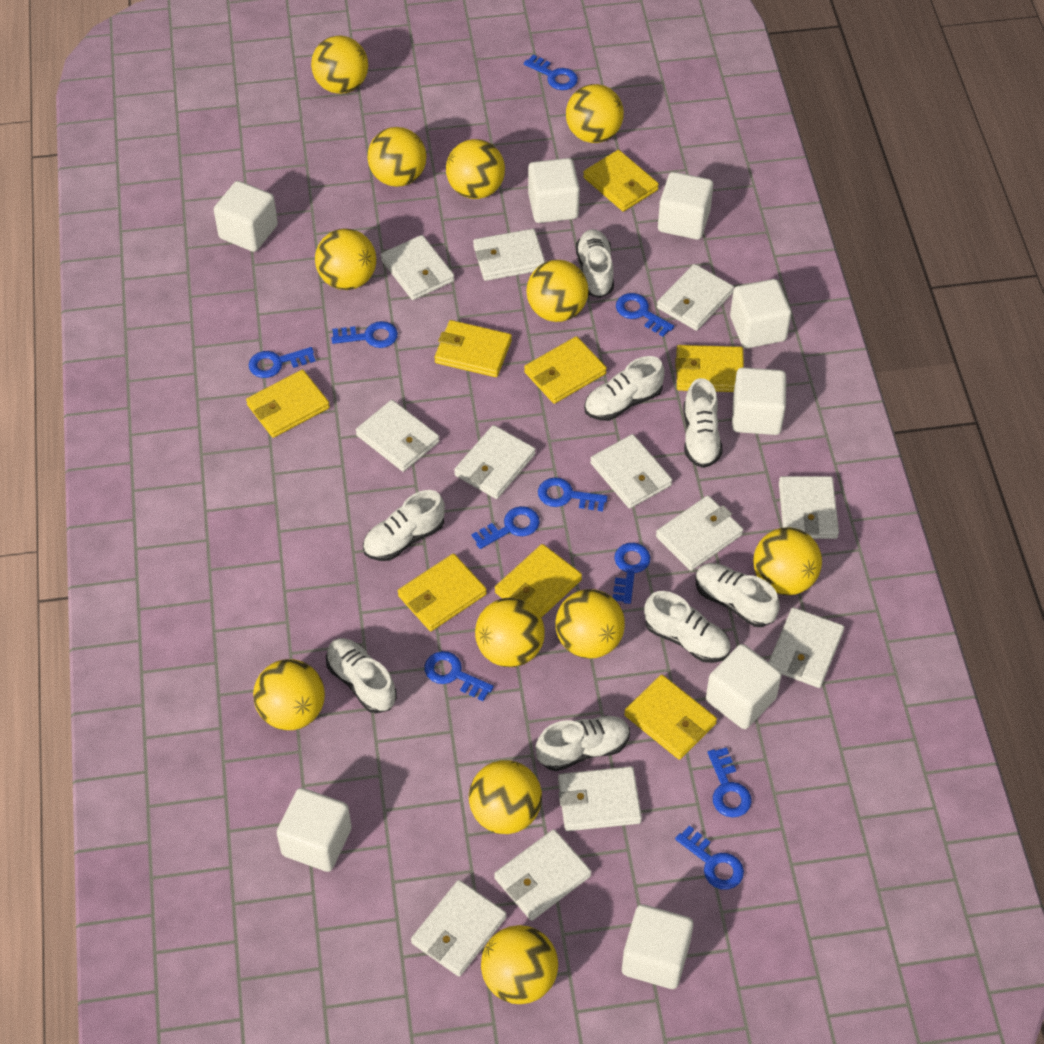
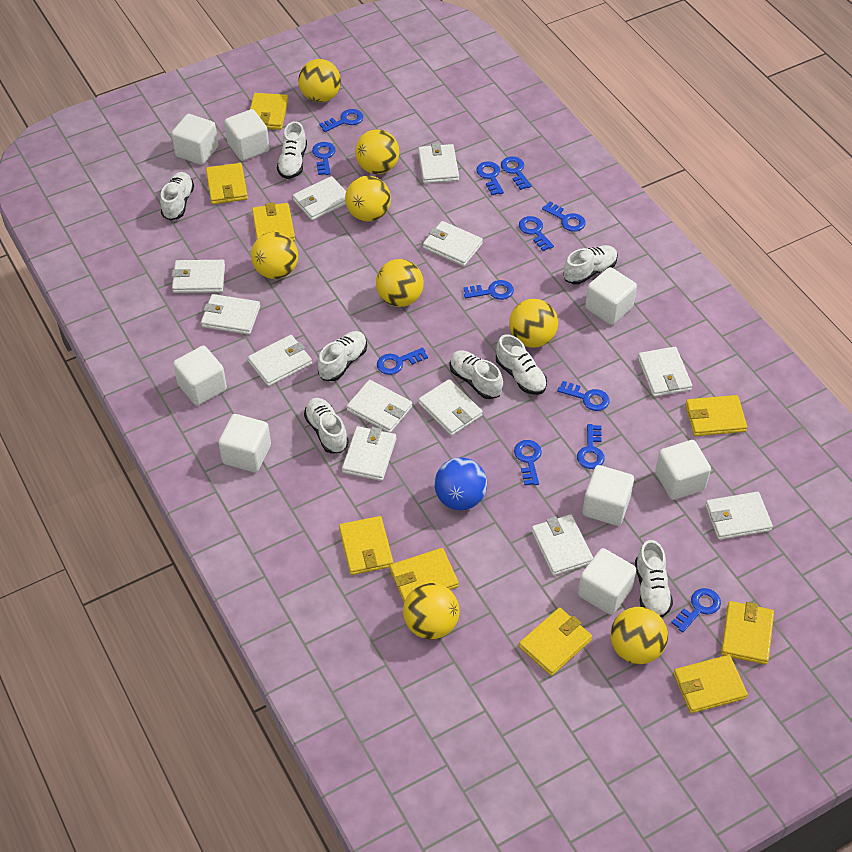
blue ball: none = 0 -> [434,457,487,510] = 1
blue key: [249,347,315,378] [332,321,398,348] [424,651,494,701] [472,506,540,549] [524,54,578,90] [538,477,608,512] [613,543,651,604] [616,293,674,337] [675,825,744,890] [707,747,752,818] = 10 -> [312,142,336,175] [319,109,363,132] [377,347,428,375] [463,280,514,300] [476,161,504,195] [501,156,532,190] [514,440,542,485] [519,216,554,251] [542,202,586,232] [557,381,610,411] [577,424,605,469] [671,588,721,633] = 12
yellow ball: [253,659,325,730] [311,36,368,94] [315,228,376,290] [367,127,426,187] [446,139,505,199] [469,760,542,834] [475,598,545,667] [481,925,558,1004] [526,260,589,322] [555,589,625,658] [566,84,624,143] [753,527,822,595] = 12 -> [251,232,298,279] [298,59,341,102] [345,176,391,221] [355,129,399,174] [376,259,424,307] [403,583,459,640] [509,299,558,348] [611,607,668,664] = 8
yellow wallet: [246,369,330,438] [398,554,487,631] [434,320,512,377] [495,544,582,618] [524,336,607,404] [583,150,659,212] [624,675,717,760] [675,345,744,392] = 8 -> [206,163,248,204] [250,93,288,130] [252,202,295,241] [339,516,393,575] [390,548,459,602] [519,607,592,676] [673,655,748,713] [685,395,747,436] [721,601,774,665] = 9

